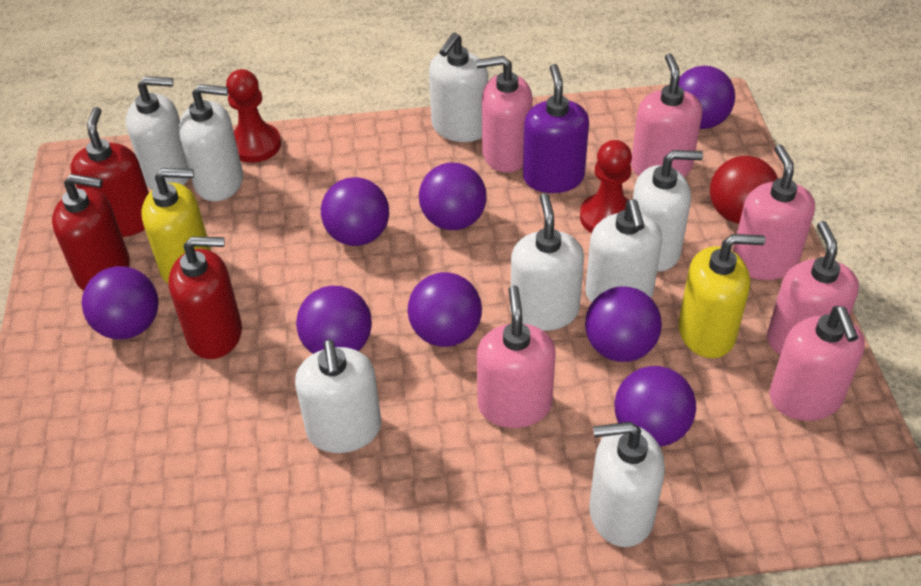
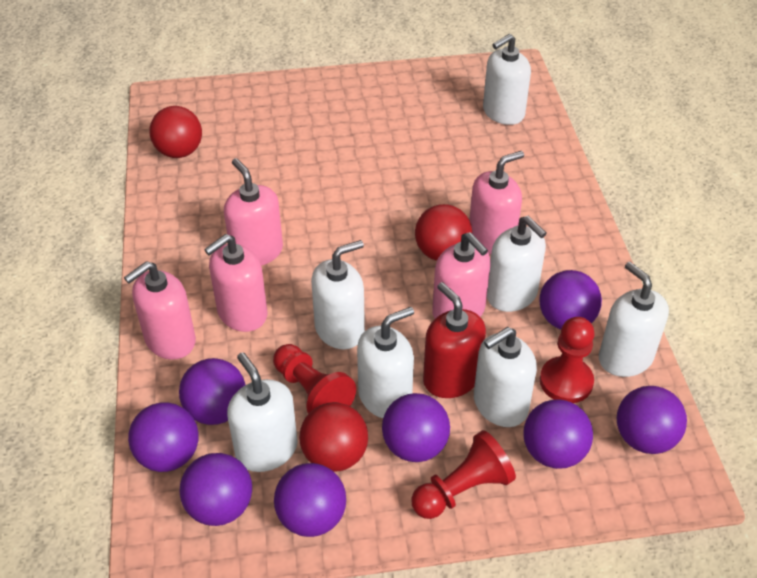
pink soap dispenser: [476,56,533,173] [477,285,556,428] [631,53,702,177] [733,144,815,280] [767,221,859,355] [769,306,865,421] = 6 -> [124,261,196,360] [204,234,267,332] [224,158,283,266] [432,232,491,319] [469,151,524,255] = 5
purple soap dispenser: [523,64,589,193] = 1 -> none = 0
red ball: [710,156,778,224] = 1 -> [150,106,202,158] [299,402,368,472] [415,204,472,261] = 3
red pawn: [226,69,281,163] [580,140,632,233] = 2 -> [273,344,356,414] [411,430,516,519] [540,317,595,403] = 3
red soap dispenser: [52,174,130,291] [70,107,149,237] [169,237,242,359] = 3 -> [423,282,486,398] = 1
white soap dispenser: [126,76,189,190] [179,84,243,201] [295,339,381,453] [429,32,488,142] [510,193,584,331] [586,199,662,303] [589,422,665,547] [633,150,703,272] = 8 -> [227,352,298,472] [311,240,365,349] [357,307,414,418] [474,327,537,427] [483,34,531,125] [487,216,547,312] [599,262,669,377] = 7
yellow soap dispenser: [142,168,211,284] [678,234,765,358] = 2 -> none = 0

